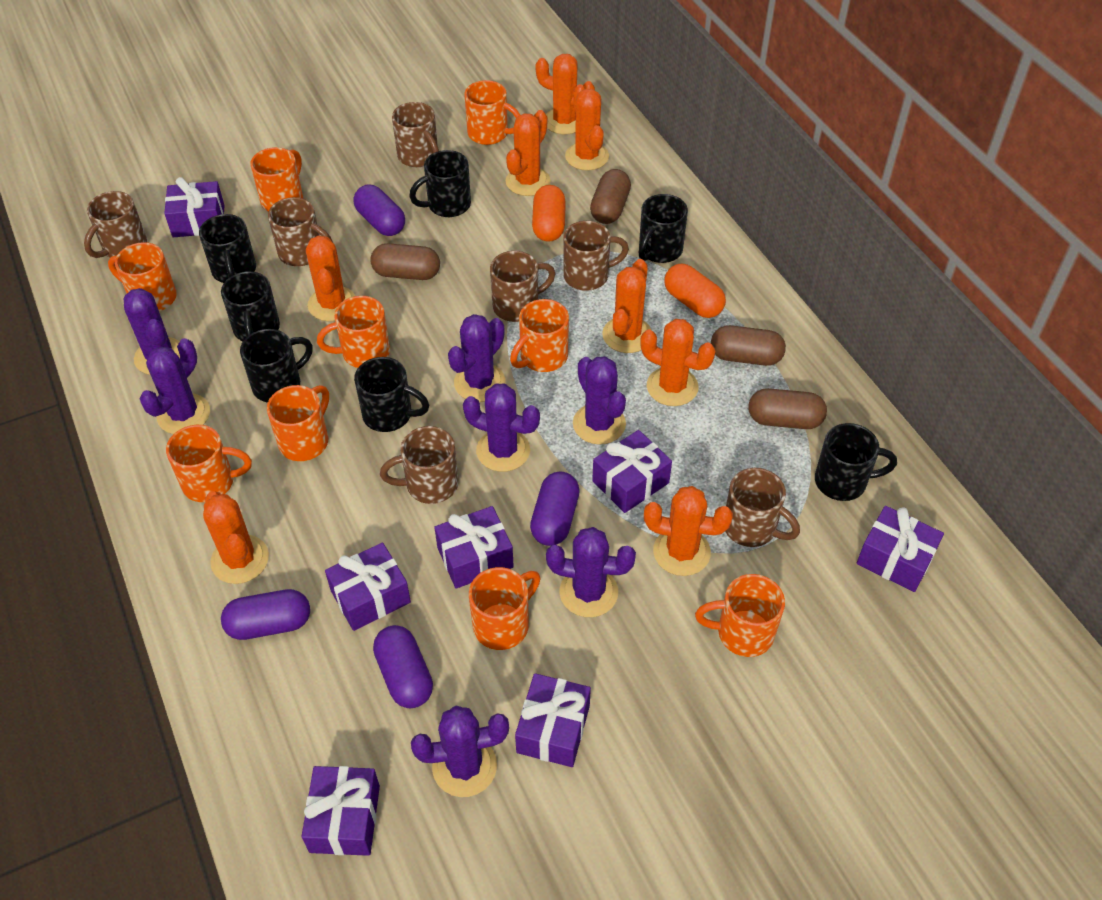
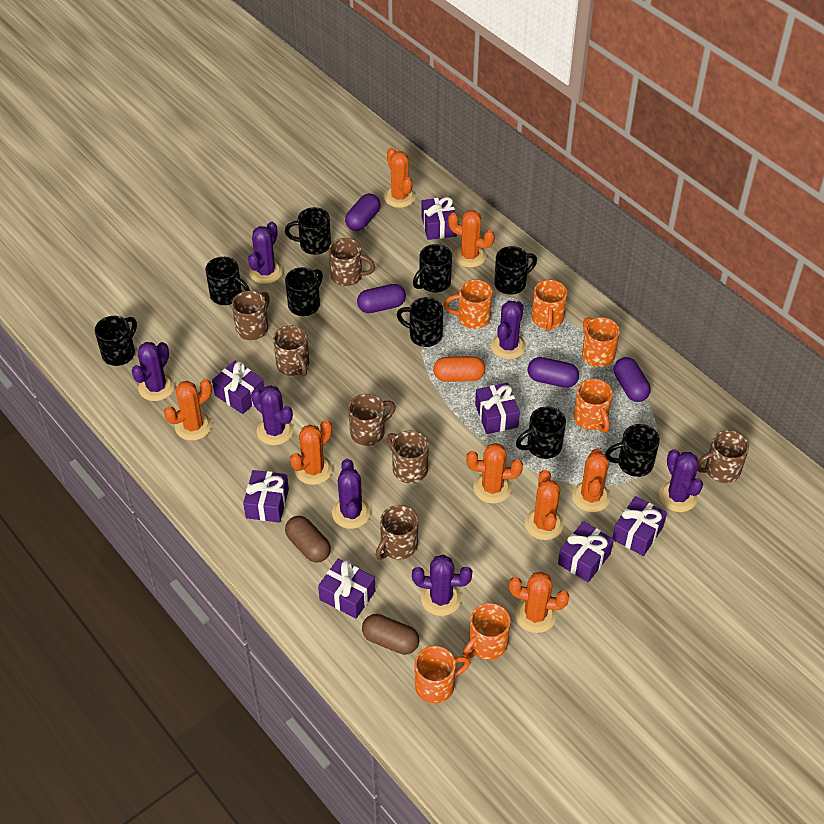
black mug: [199,214,256,283] [221,271,280,341] [240,329,313,403] [354,357,429,432] [409,150,471,217] [639,194,688,263] [815,423,897,501] = 7 -> [95,316,137,366] [205,257,250,305] [285,207,331,255] [285,267,323,316] [397,297,443,347] [413,244,452,292] [494,246,537,295] [516,407,566,459] [605,424,660,477] = 9
brown capsule: [370,243,440,280] [590,169,631,224] [711,325,786,366] [748,388,827,429] = 4 -> [285,516,331,563] [362,614,419,655] = 2
orange capsule: [532,185,566,242] [665,264,726,318] = 2 -> [433,356,485,382] = 1
orange mug: [108,242,177,312] [166,425,252,502] [250,147,303,212] [267,385,329,461] [317,296,390,368] [464,80,520,145] [469,567,540,650] [510,299,569,372] [695,574,785,657] = 9 -> [415,646,471,703] [444,280,493,329] [463,603,511,660] [532,280,567,331] [574,379,613,432] [582,317,620,367] = 6

